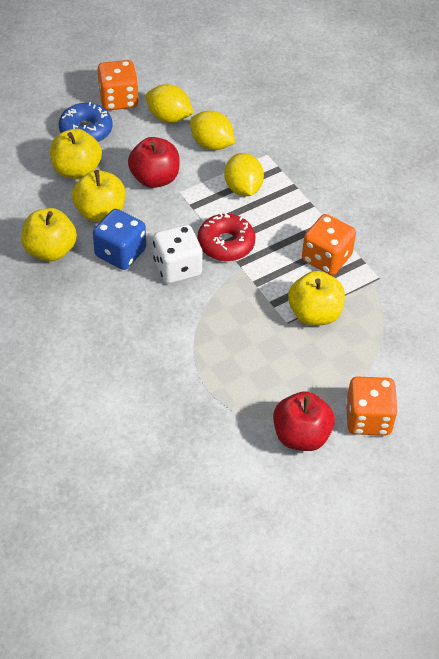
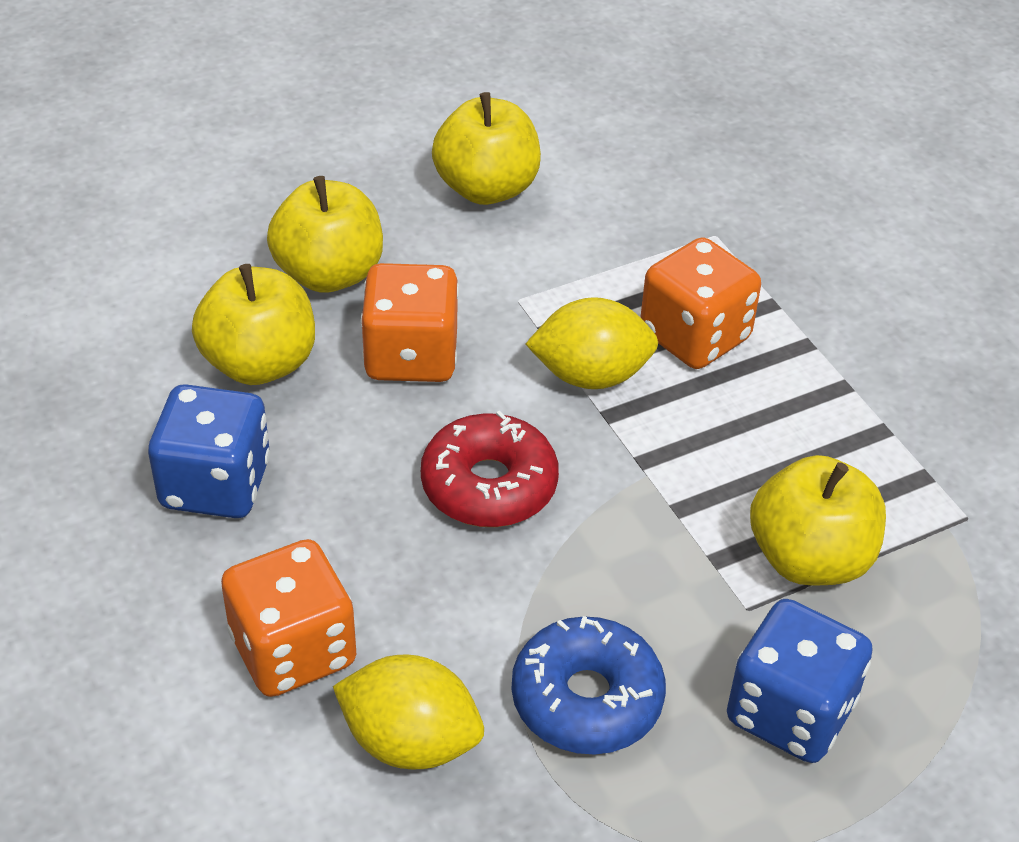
blue dice: [93,209,146,270] = 1 -> [148,384,270,518] [727,599,873,763] = 2
red apple: [128,137,180,188] [273,391,335,451] = 2 -> none = 0
white dice: [153,225,203,284] = 1 -> none = 0
yellow lemon: [146,84,194,123] [190,111,235,150] [224,153,264,196] = 3 -> [333,654,484,769] [526,297,658,389] = 2

